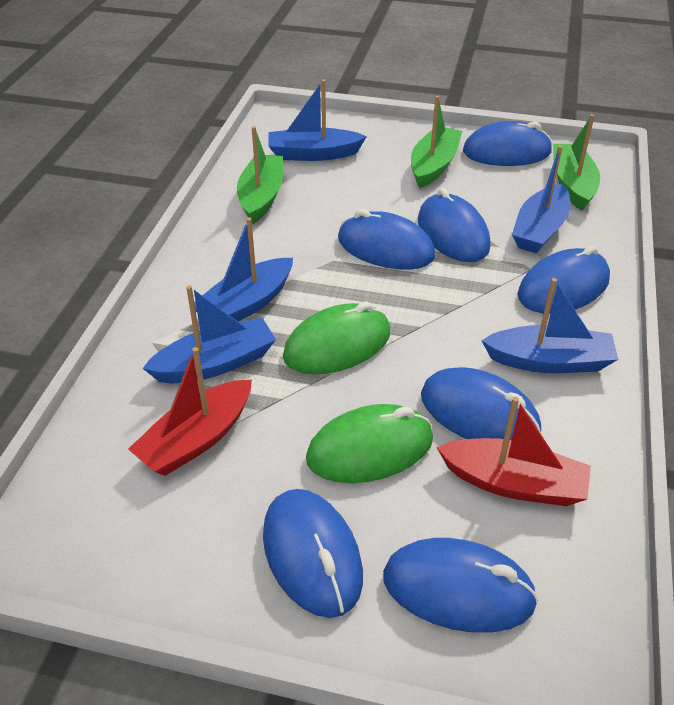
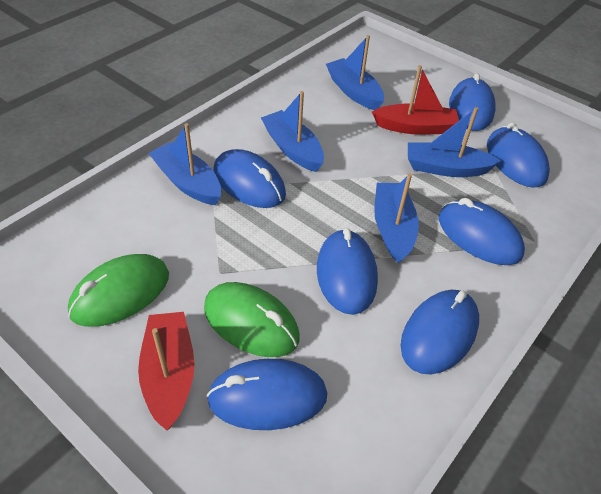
green boat: [237,126,283,224] [411,96,462,189] [553,114,600,211] = 3 -> none = 0

